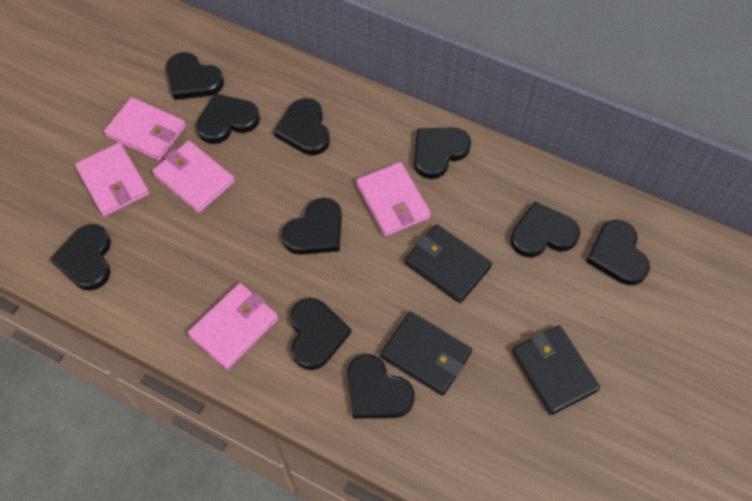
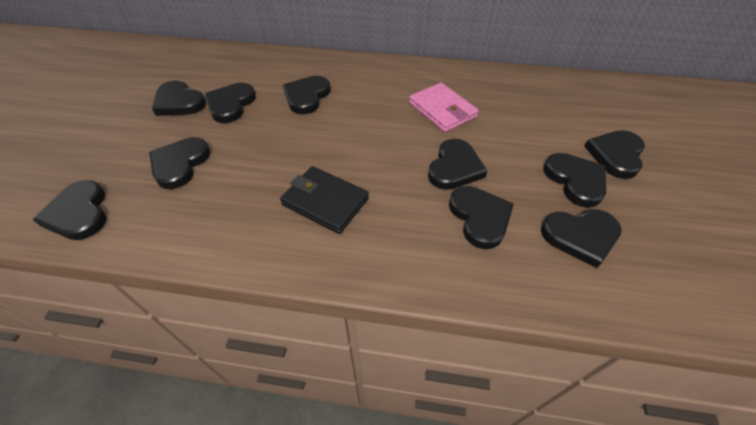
black wallet: [380,311,472,396] [405,224,492,303] [512,325,600,415] = 3 -> [280,166,369,234] = 1
pink wallet: [75,143,150,217] [104,97,186,161] [152,141,235,213] [188,283,278,370] [356,162,431,237] = 5 -> [409,83,479,132] = 1

